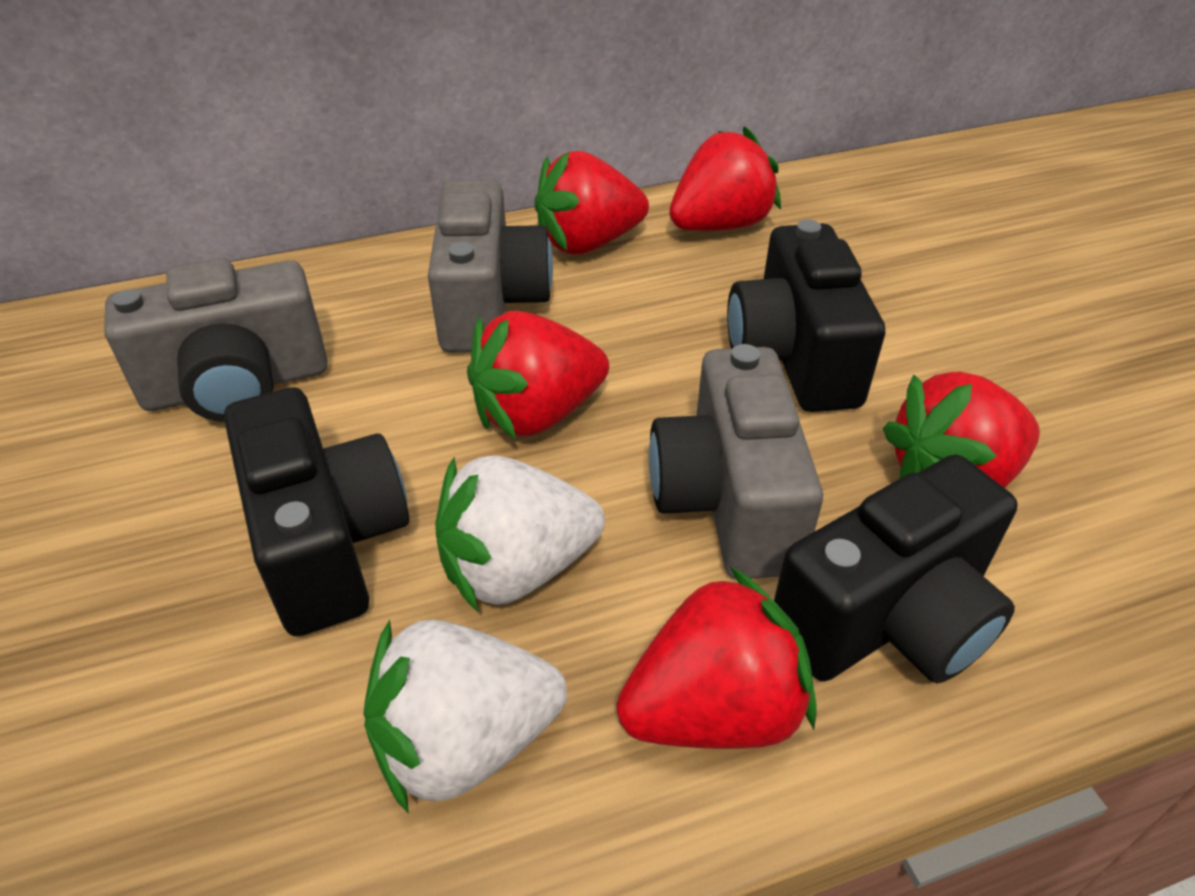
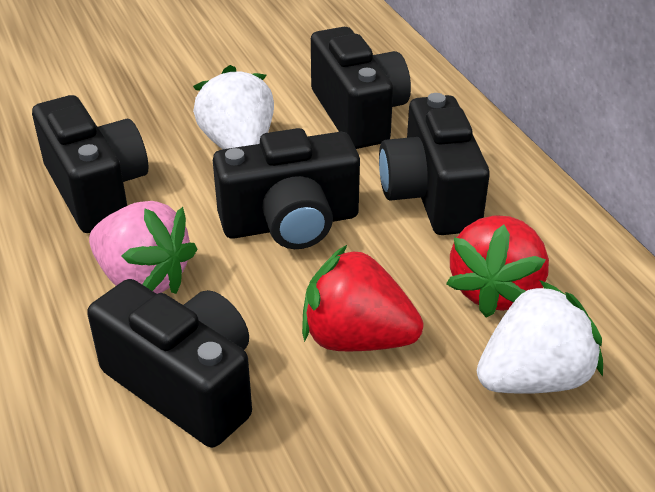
black camera: [224,387,409,636] [727,219,885,412] [774,454,1018,684] = 3 -> [32,95,148,233] [87,279,252,448] [213,128,360,249] [311,27,411,149] [379,93,490,235] = 5
grey camera: [104,258,327,422] [428,180,553,352] [649,344,823,578] = 3 -> none = 0
pink strawberry: none = 0 -> [89,201,197,294] = 1
red strawberry: [467,311,609,439] [534,151,649,255] [616,566,816,749] [669,127,781,231] [883,371,1040,488] = 5 -> [302,244,423,351] [446,215,549,317] = 2

